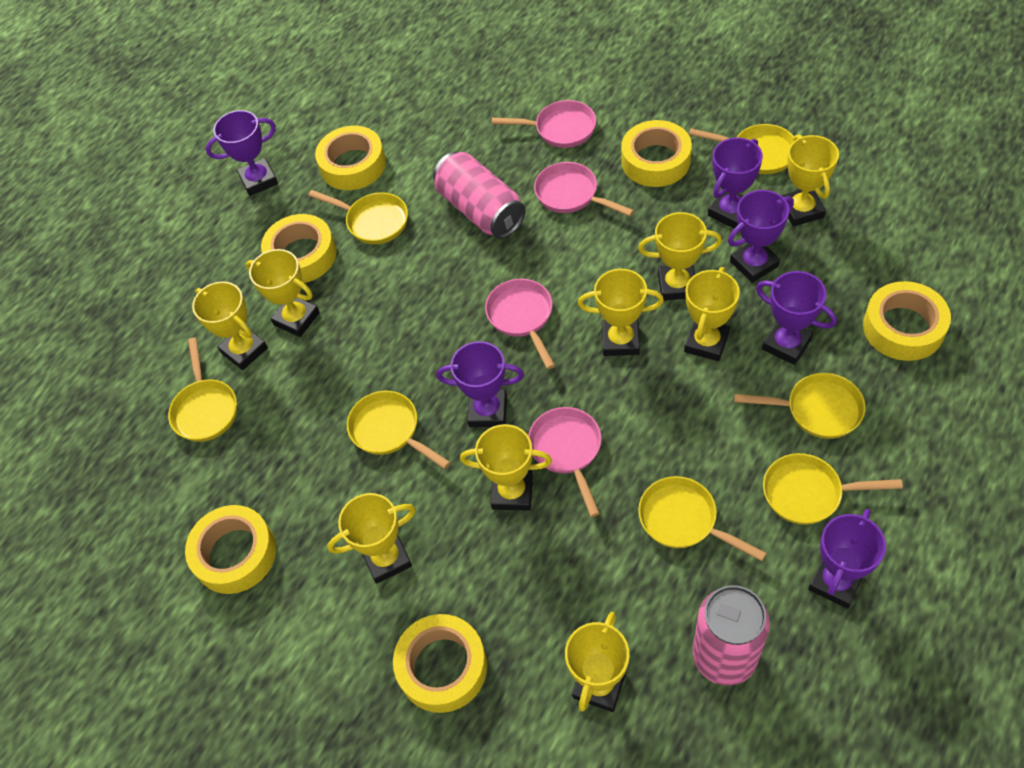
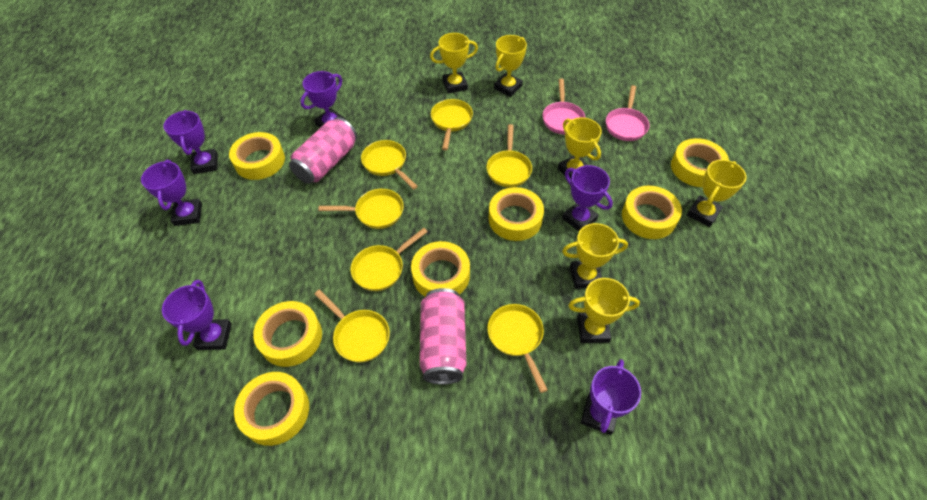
pink pan: [485,279,555,369] [492,100,596,148] [528,407,602,517] [534,162,634,216] = 4 -> [542,79,585,134] [606,85,650,141] = 2
yellow tape: [185,505,276,594] [261,214,337,283] [315,126,386,190] [393,614,487,713] [621,120,692,187] [863,281,951,361] = 6 -> [229,132,285,180] [234,372,309,446] [253,301,322,367] [411,241,470,297] [489,187,544,241] [622,186,682,239] [671,138,729,187] = 7
yellow trophy: [192,281,268,370] [246,249,320,337] [327,493,416,584] [460,424,552,510] [565,612,629,712] [578,269,664,356] [638,212,722,301] [684,267,740,361] [781,134,839,226] = 9 -> [430,33,478,94] [494,35,527,97] [558,117,602,179] [562,223,628,289] [568,278,640,343] [687,160,747,227] = 6

